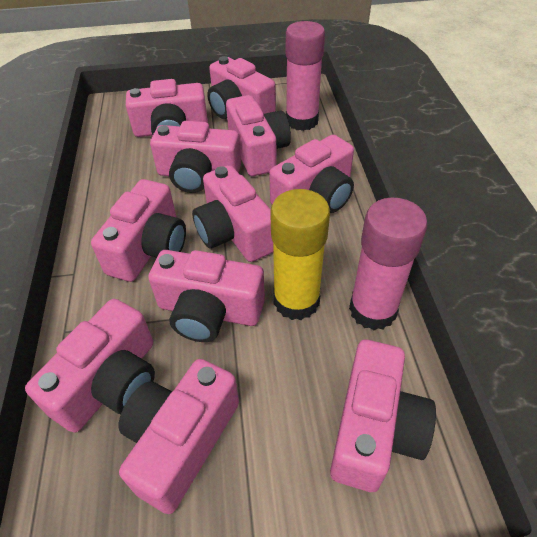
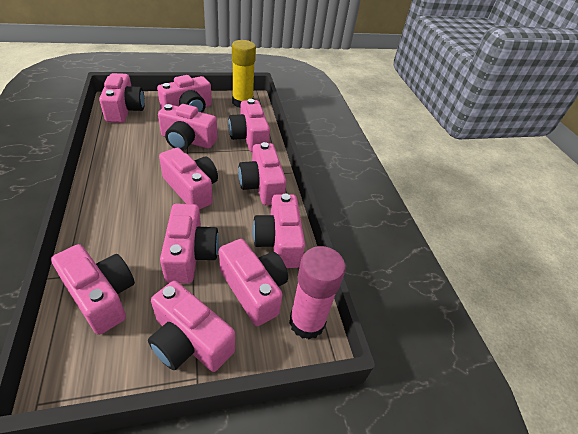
pink glue stick: [286,21,325,131] [349,198,428,330] = 2 -> [289,246,346,340] = 1

